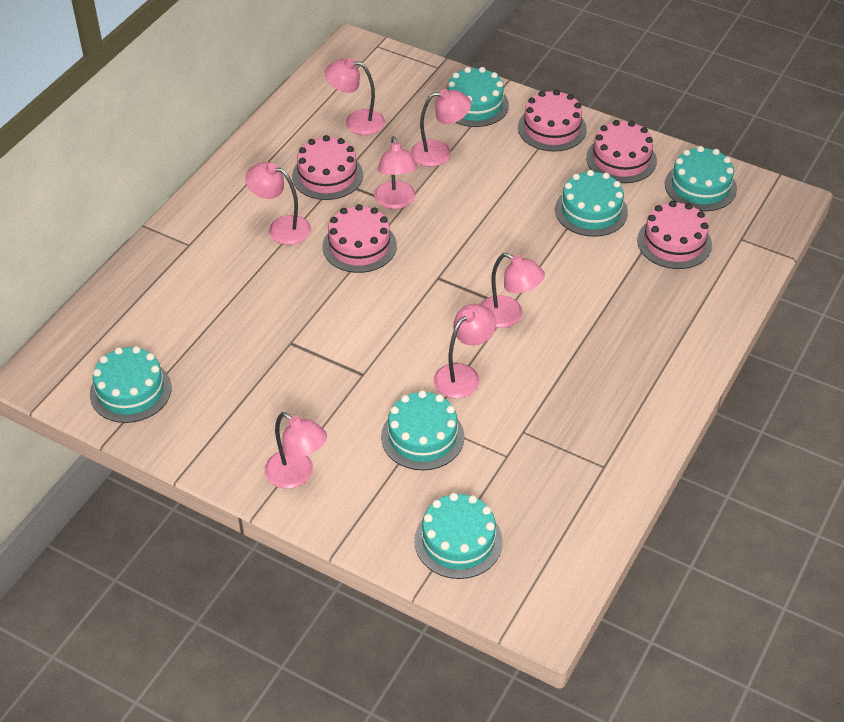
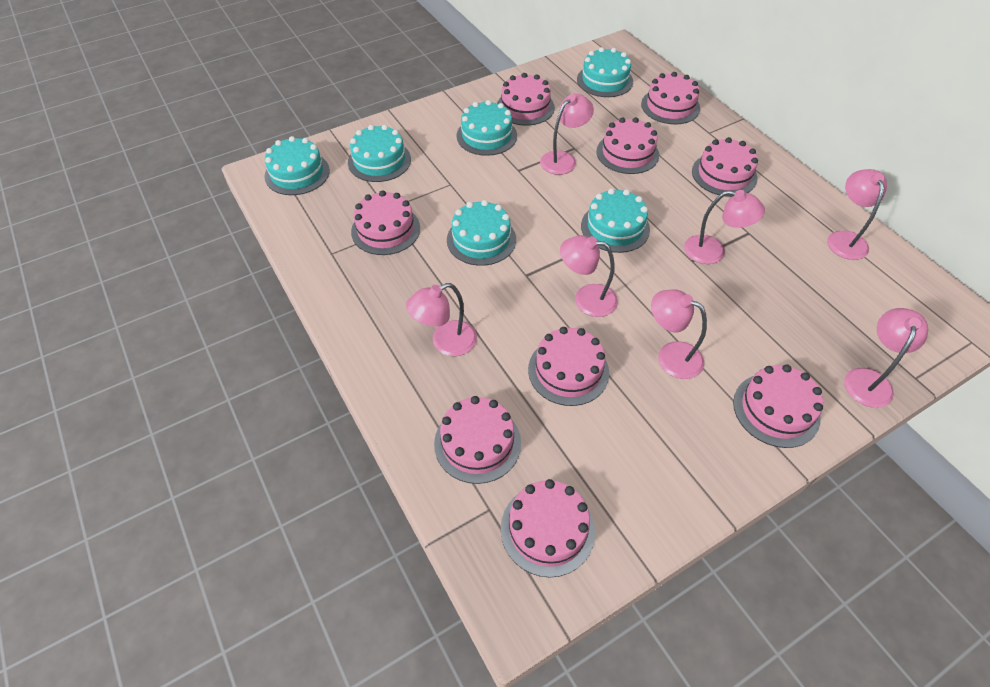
pink cake: [292,135,363,200] [322,204,397,273] [518,90,587,151] [586,120,657,183] [637,201,712,269] = 5 -> [351,190,420,255] [434,396,521,484] [497,73,555,125] [501,479,595,577] [528,327,609,406] [597,117,659,174] [641,72,700,124] [692,137,758,197] [733,364,823,448] = 9

